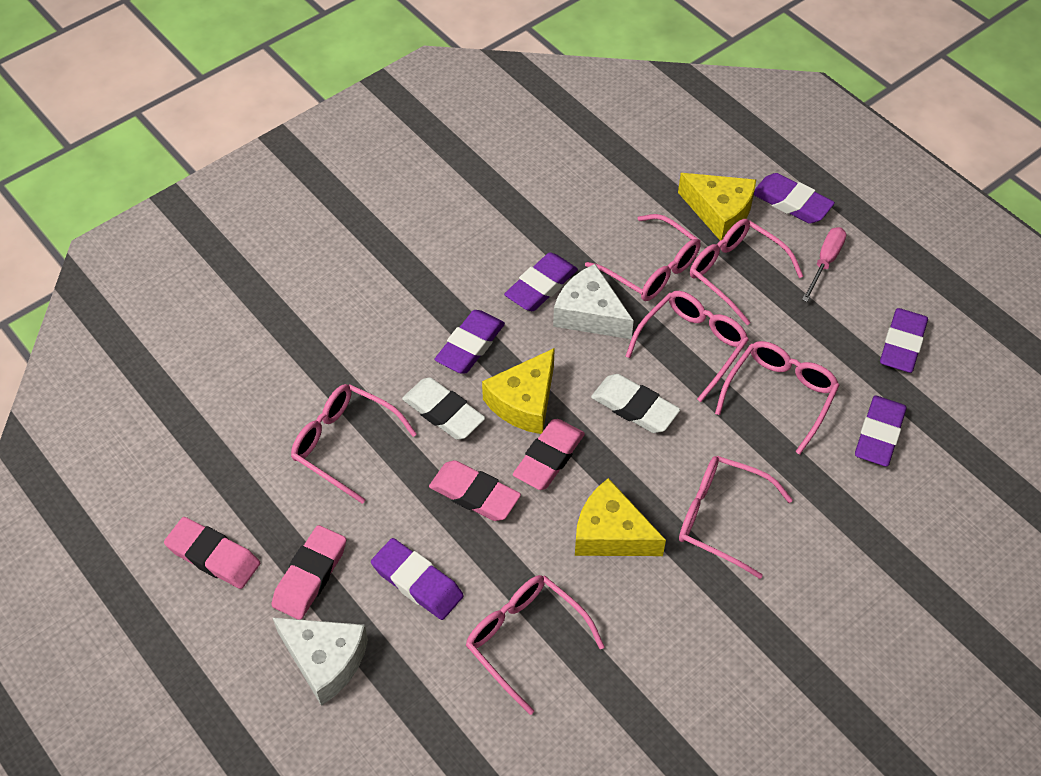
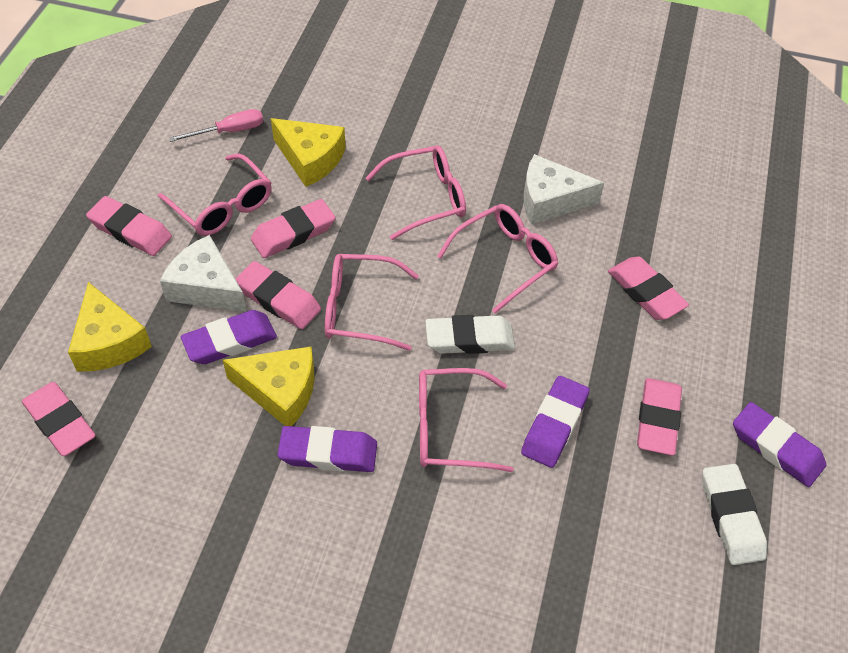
pink eraser: [164,517,260,589] [272,525,346,620] [429,460,521,521] [513,419,585,490] = 4 -> [22,382,95,456] [86,196,172,256] [235,261,321,329] [251,199,336,258] [608,256,689,320] [637,378,682,455] = 6
pink glasses: [291,384,417,504] [466,575,605,715] [585,214,700,301] [626,291,749,402] [679,456,793,579] [690,219,803,325] [715,341,840,455] = 7 -> [158,154,272,236] [325,254,419,351] [366,145,466,240] [419,368,514,472] [437,204,558,314] = 5
purple eraser: [371,538,464,620] [435,310,505,373] [504,253,578,311] [754,173,835,224] [855,395,906,467] [880,308,928,373] = 6 -> [181,310,277,364] [277,426,377,472] [521,376,589,468] [733,402,826,487] = 4

